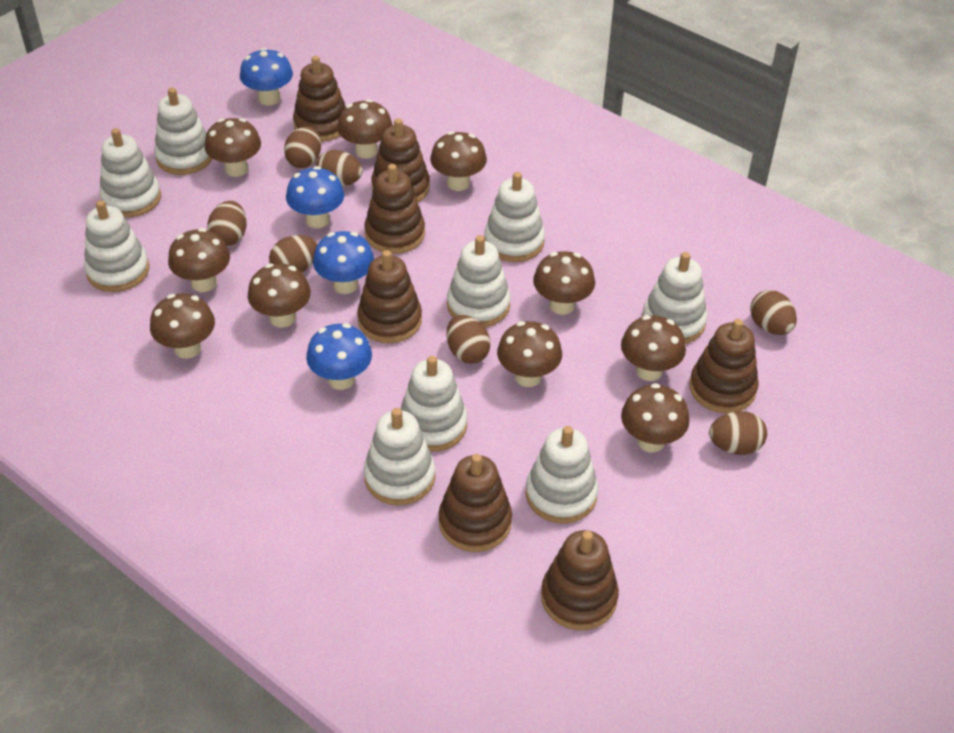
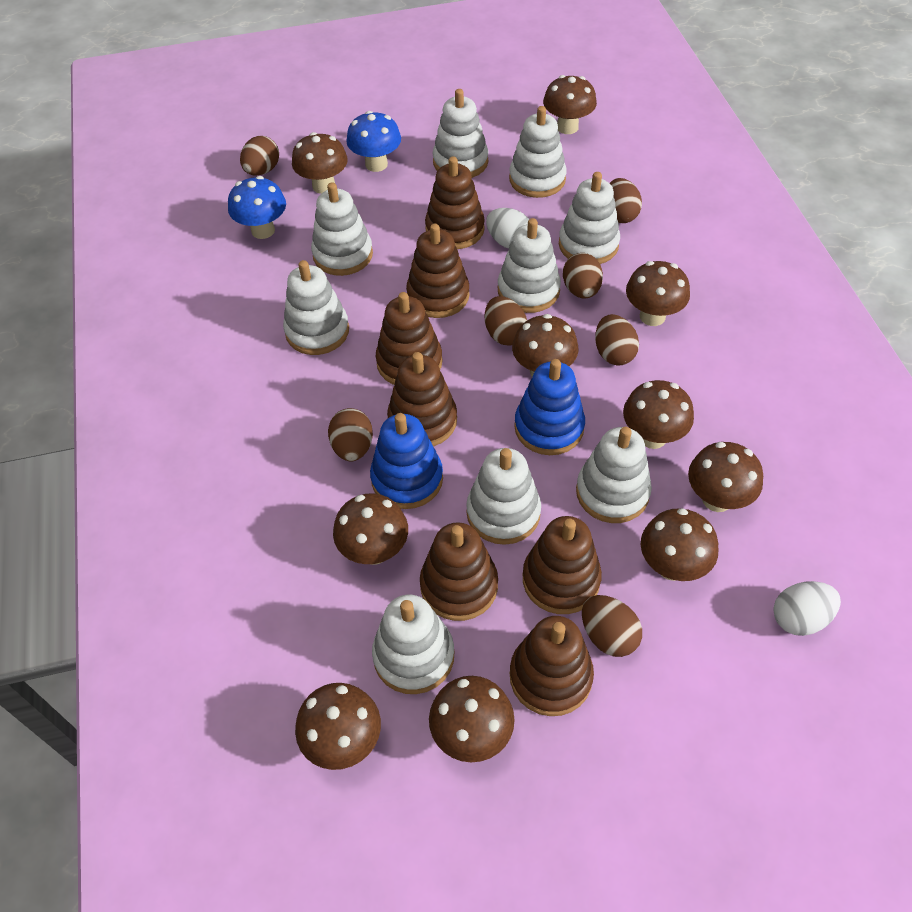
blue mushroom: [240,48,293,106] [286,166,344,228] [306,323,372,390] [313,231,374,294] = 4 -> [228,176,286,239] [346,111,401,172] = 2
blue stacking toy: none = 0 -> [370,413,443,509] [514,359,585,455] = 2
white egg: none = 0 -> [486,208,529,249] [774,581,841,636] = 2

